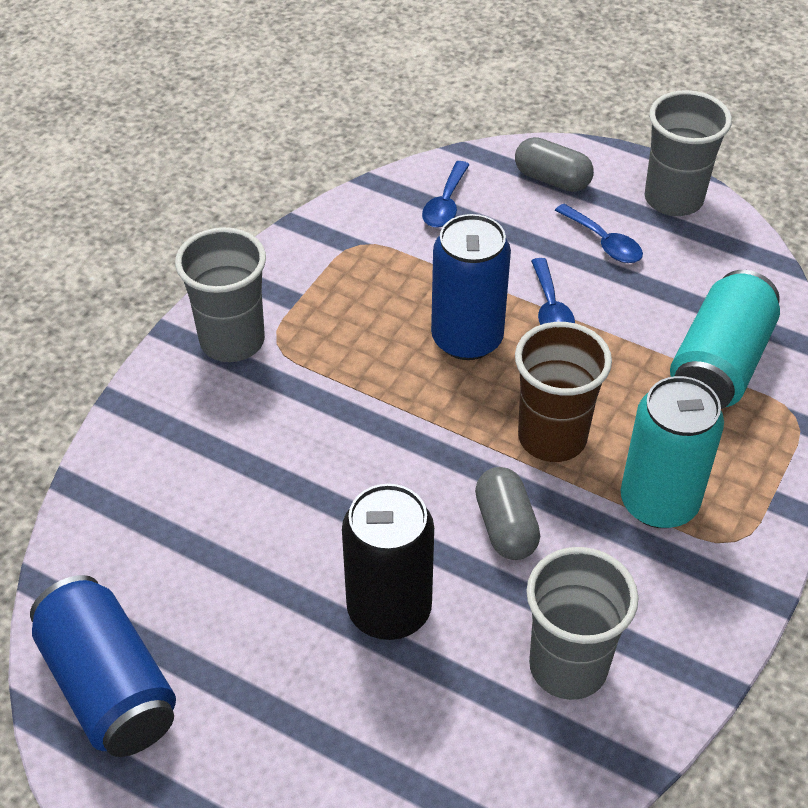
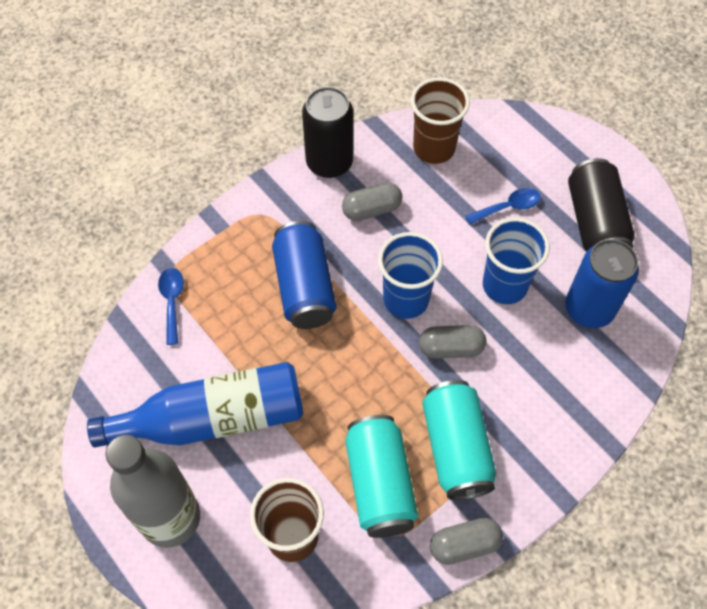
black can: [342,484,434,640] = 1 -> [302,87,353,178] [568,158,635,251] = 2
blue bottle: none = 0 -> [87,362,304,447] = 1
blue cup: none = 0 -> [378,232,443,319] [483,218,550,304] = 2
blue spoon: [422,161,470,228] [531,258,575,325] [555,204,643,263] = 3 -> [158,268,184,345] [465,188,540,225] = 2
brown cup: [515,322,612,462] = 1 -> [250,478,324,562] [411,77,470,164] = 2
grey bottle: none = 0 -> [106,435,200,548] = 1
grey capsule: [475,467,540,560] [515,137,594,192] = 2 -> [342,182,402,221] [419,325,486,359] [430,518,503,565] = 3
grey cup: [175,227,266,362] [526,547,638,700] [644,90,732,216] = 3 -> none = 0

